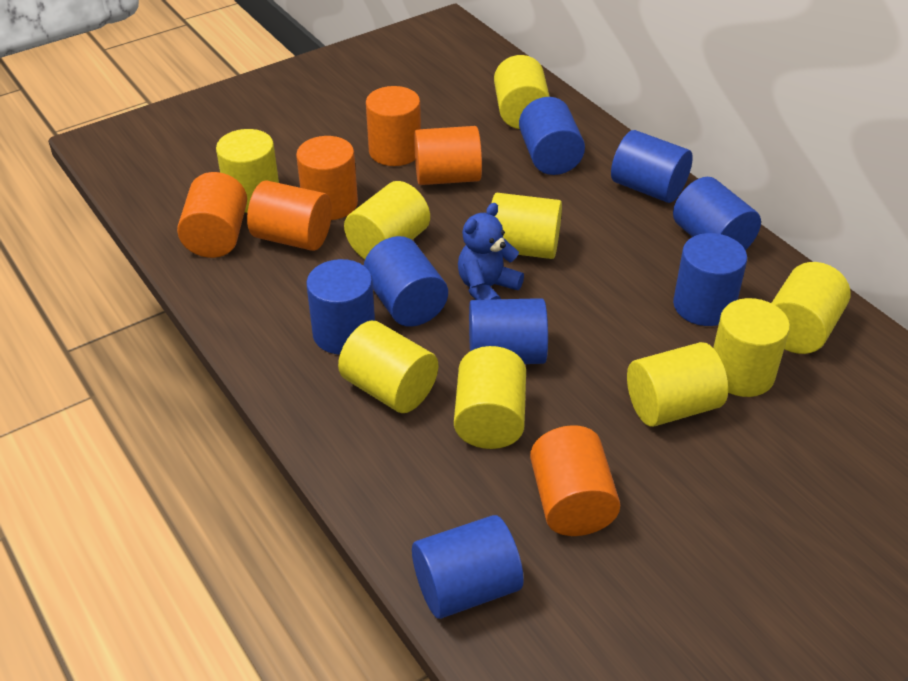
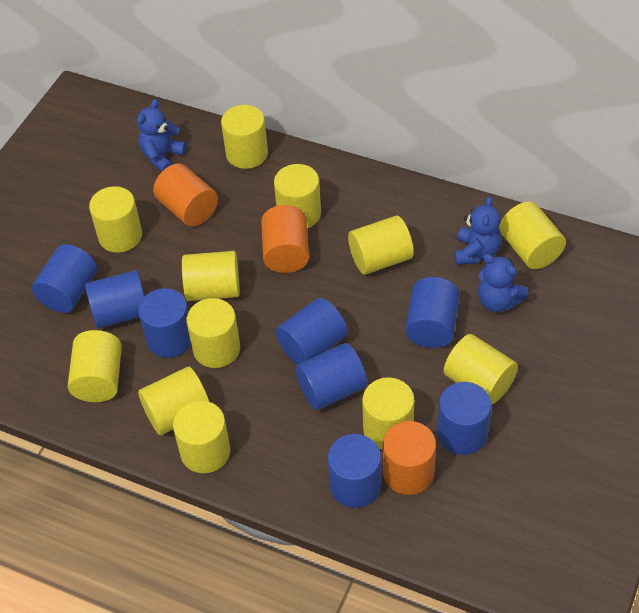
blue teddy bear: [458,203,524,300] = 1 -> [137,99,187,171] [455,196,501,265] [478,254,529,312] = 3
orange cylinder: [177,172,247,258] [247,180,332,251] [296,136,358,220] [366,86,421,166] [414,126,482,185] [530,425,620,536] = 6 -> [153,164,218,227] [261,205,309,273] [383,421,436,495] = 3
yellow cylinder: [216,129,279,213] [338,321,438,413] [344,181,430,259] [454,346,526,449] [491,193,562,259] [494,55,550,129] [627,342,728,427] [713,298,790,397] [772,262,851,354] = 9 -> [68,330,122,402] [89,186,142,253] [138,367,209,435] [173,401,231,473] [182,251,240,301] [186,298,240,368] [221,105,268,169] [274,164,321,228] [348,215,414,275] [362,377,414,450] [444,334,518,404] [499,201,566,269] = 12

